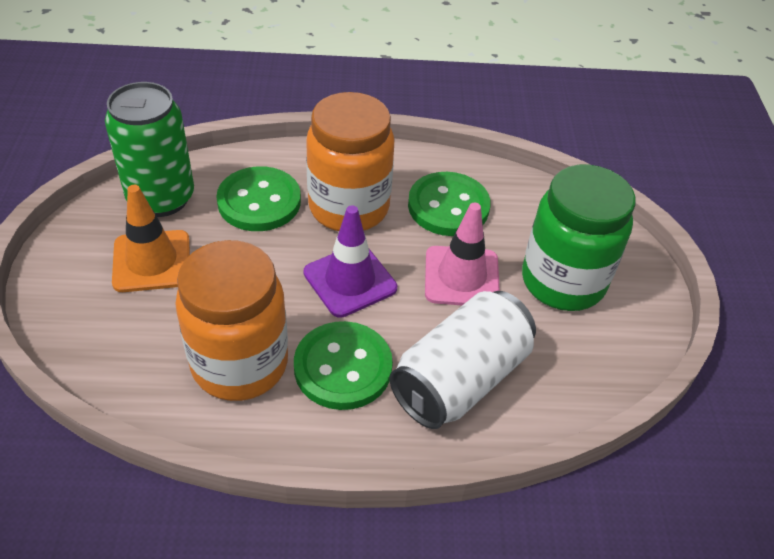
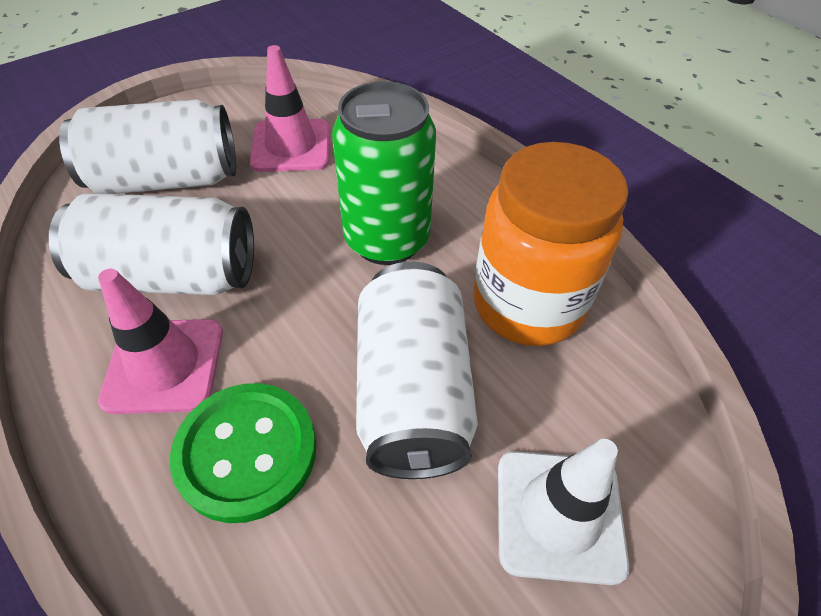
green button: [216,166,301,231] [294,321,393,410] [408,172,491,236] = 3 -> [170,383,316,523] = 1
green jar: [522,165,636,311] = 1 -> none = 0
orange jar: [175,240,288,401] [306,92,394,231] = 2 -> [474,142,628,346] = 1
orange traffic cone: [112,185,190,292] = 1 -> none = 0
pink traffic cone: [425,203,500,305] = 1 -> [98,269,223,414] [250,45,330,172] = 2
purple traffic cone: [304,205,397,318] = 1 -> none = 0
white can: [389,291,536,429] = 1 -> [49,193,254,295] [59,99,236,194] [356,262,478,479] = 3
white traffic cone: none = 0 -> [498,439,630,585] = 1

